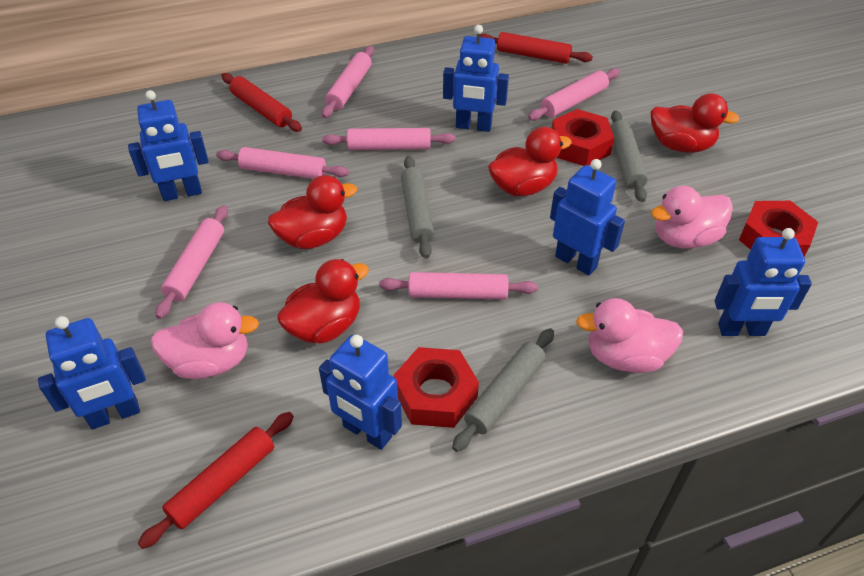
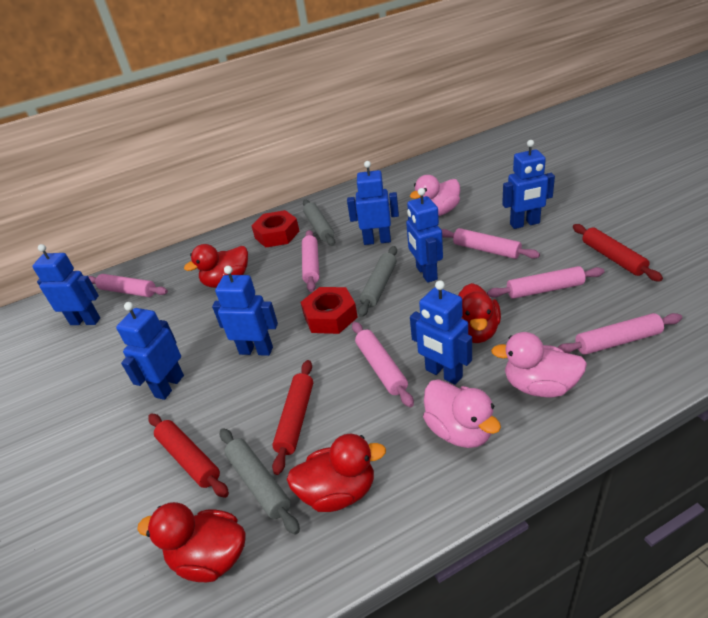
blue robot: [38,316,146,429] [128,90,209,201] [319,335,402,450] [443,25,509,132] [550,159,625,275] [715,228,812,336] = 6 -> [32,244,100,325] [116,302,184,400] [212,266,278,356] [347,161,399,245] [406,188,443,283] [410,280,472,385] [502,140,555,229] = 7
red nut: [393,347,479,428] [552,109,614,166] [739,201,818,257] = 3 -> [251,210,299,248] [300,287,358,334] = 2

